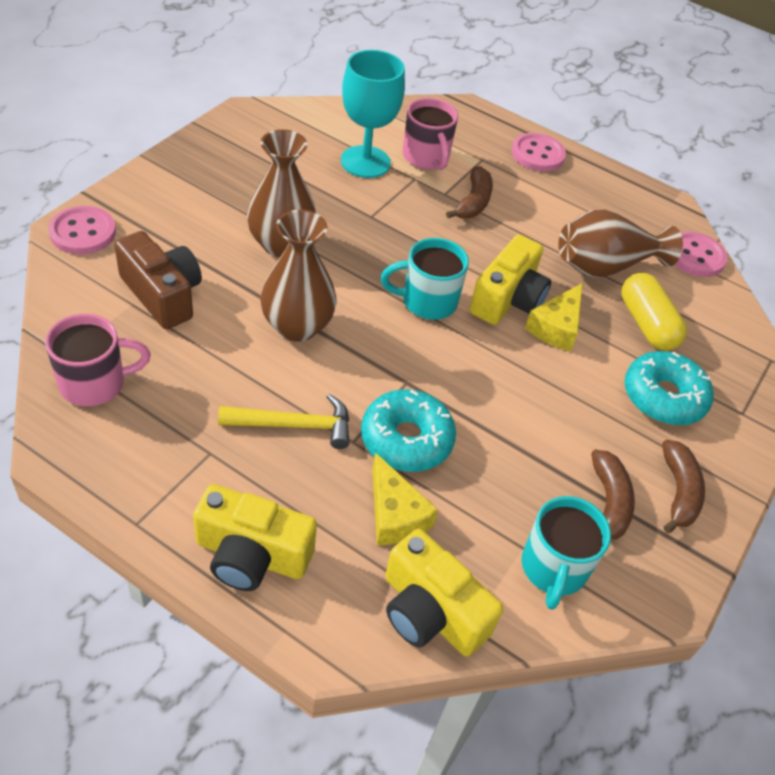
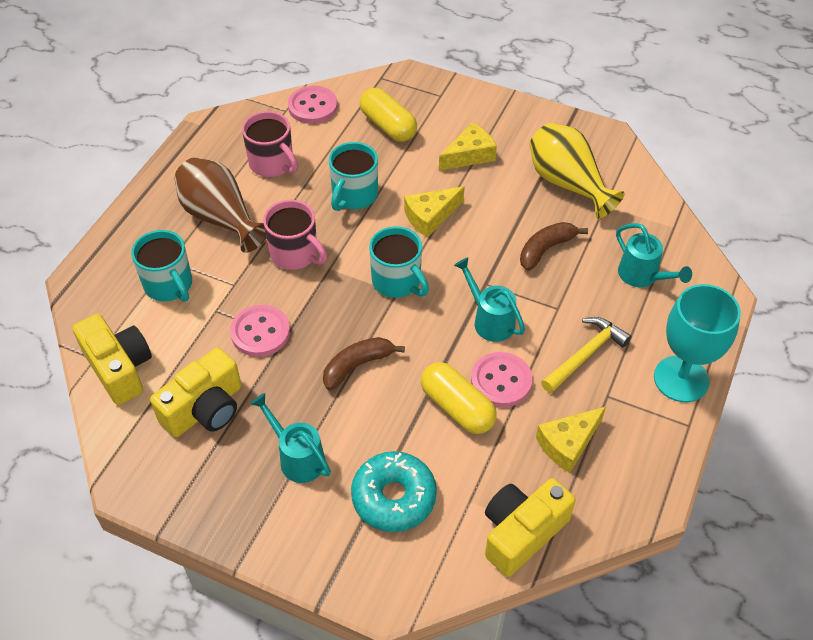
brown banana: [446,166,493,219] [591,450,635,540] [662,440,705,533] = 3 -> [323,337,405,390] [520,222,588,271] = 2
brown camera: [114,231,202,329] = 1 -> none = 0
brown vase: [247,129,316,257] [260,209,336,342] [558,209,683,278] = 3 -> [174,158,266,253] = 1
turquoise donut: [361,389,456,472] [625,351,714,425] = 2 -> [351,451,437,532] = 1
turquoise mug: [381,238,469,320] [522,496,611,610] = 2 -> [131,230,192,302] [329,142,378,211] [369,226,429,298] = 3
turquoise watering can: none = 0 -> [250,393,331,483] [454,257,525,342] [616,223,692,287] = 3
yellow capsule: [621,273,687,351] = 1 -> [359,88,417,142] [421,362,497,434] = 2
yellow cheese: [372,453,438,546] [525,283,582,352] = 2 -> [404,186,464,238] [439,122,497,171] [536,407,606,473] = 3
yellow vase: none = 0 -> [529,123,625,219] = 1

